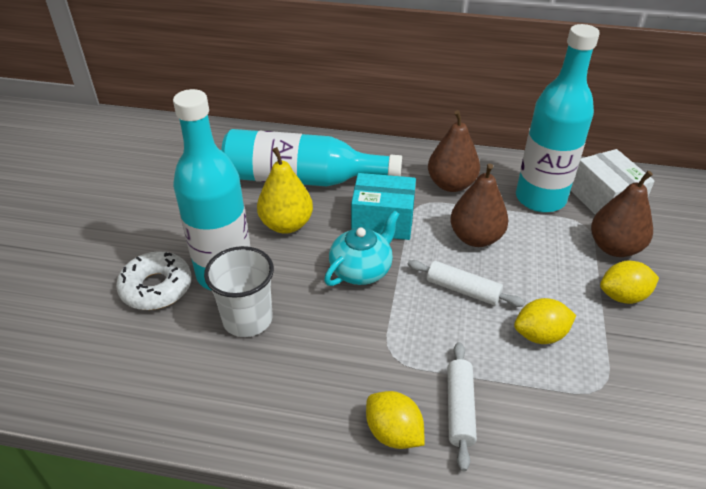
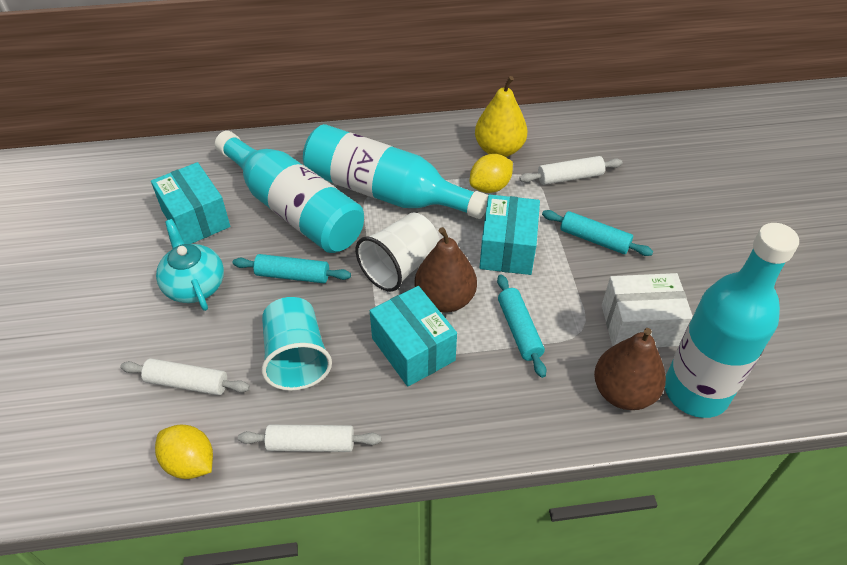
brown pear: [428,110,480,192] [450,164,509,247] [591,171,653,257] = 3 -> [415,227,477,313] [594,328,666,410] = 2
turquoise box: [351,173,416,240] = 1 -> [151,162,230,244] [370,286,457,387] [479,194,540,275] = 3
turquoise cup: none = 0 -> [262,297,332,391] = 1
turquoise rolling pin: none = 0 -> [233,254,351,283] [497,275,546,378] [542,210,653,256] = 3
white donut: [116,251,192,310] = 1 -> none = 0
white rolling pin: [407,260,525,307] [447,342,477,471] = 2 -> [120,358,250,395] [238,425,381,452] [519,156,623,185] = 3
yellow lemon: [366,391,425,449] [514,298,576,344] [600,261,659,304] = 3 -> [155,425,213,479] [470,154,513,193] = 2

